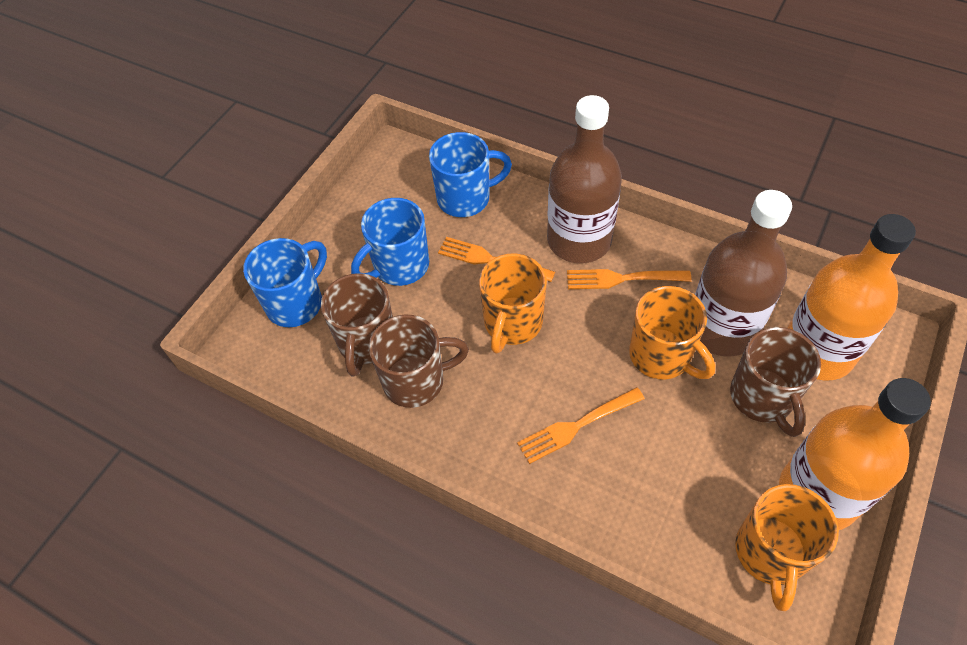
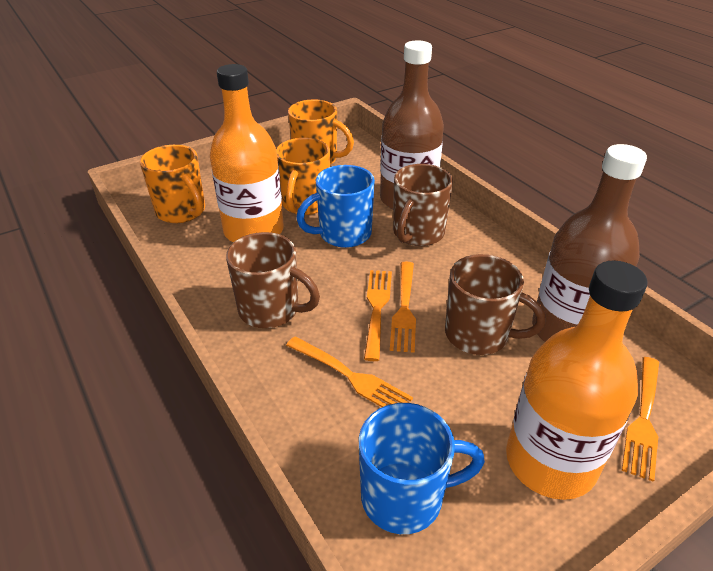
blue mug: [243,238,327,327] [351,198,429,286] [429,132,512,217] = 3 -> [296,165,375,248] [359,403,485,534] = 2
orange fork: [438,237,555,282] [517,387,645,464] [567,269,692,289] = 3 -> [286,337,413,407] [364,270,392,361] [390,261,416,353] [622,357,659,482] = 4

